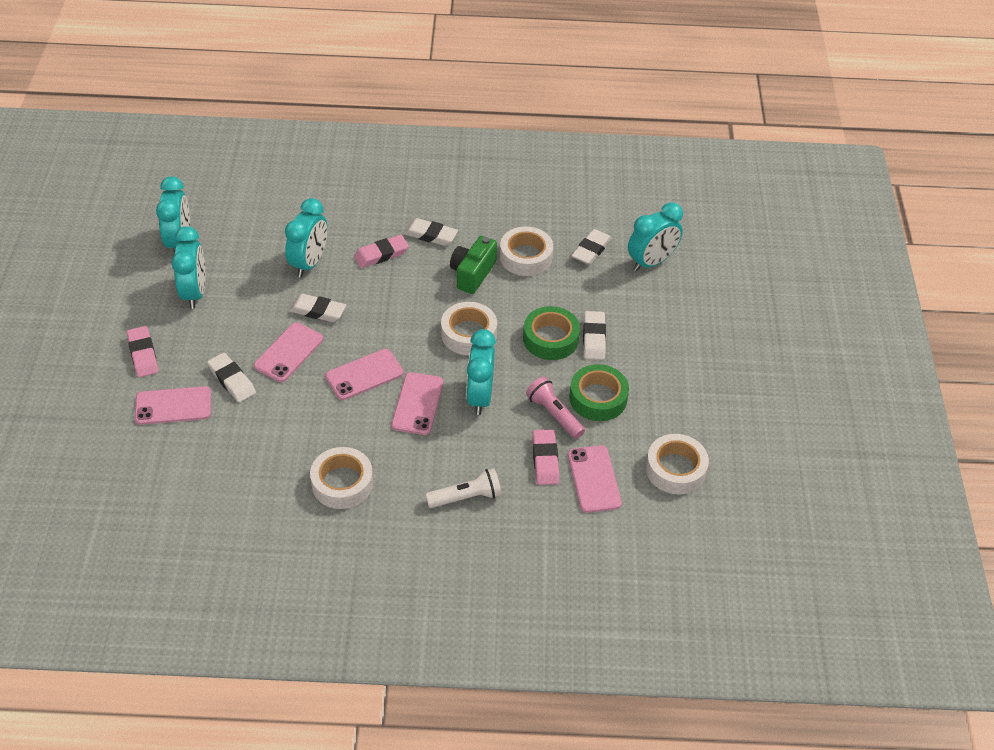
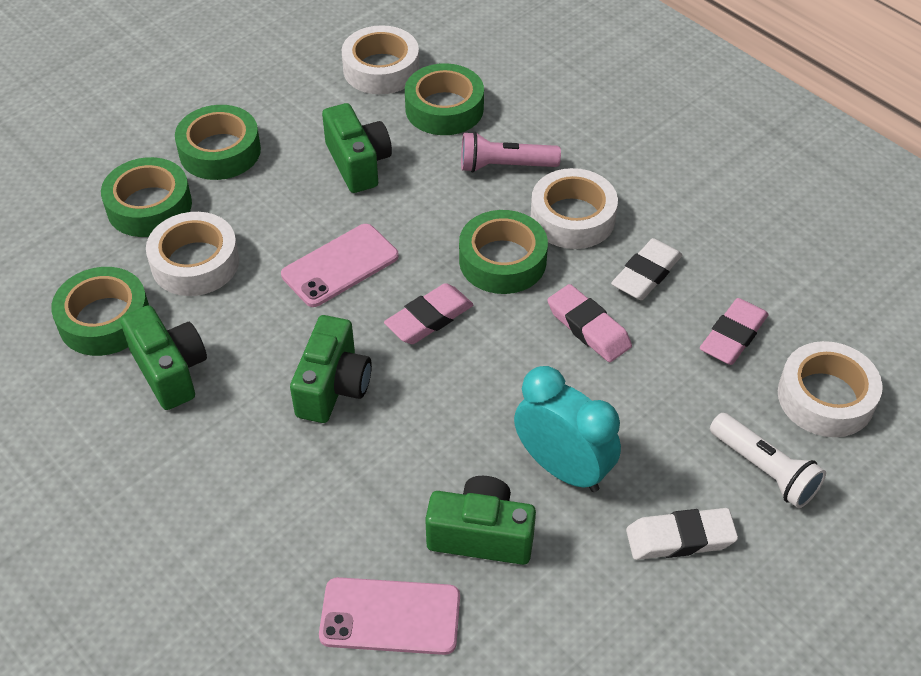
green camera: [450,236,497,294] = 1 -> [120,305,207,410] [290,315,372,423] [322,103,392,193] [425,476,536,565] = 4
green tape: [523,306,580,360] [569,364,629,421] = 2 -> [51,267,149,356] [101,157,192,237] [175,105,261,180] [405,63,484,135] [459,210,548,294] = 5
pink phone: [135,386,211,425] [254,322,323,382] [325,349,404,400] [391,372,443,435] [568,445,622,513] = 5 -> [281,224,399,307] [319,577,460,655] = 2
turquoise clock: [156,176,190,254] [172,226,205,309] [285,198,327,277] [466,329,496,415] [628,202,683,271] = 5 -> [514,366,621,492] = 1
white eraser: [207,353,256,402] [289,294,346,322] [404,218,458,246] [572,229,612,265] [583,311,606,360] = 5 -> [611,238,682,300] [626,508,738,560] = 2

